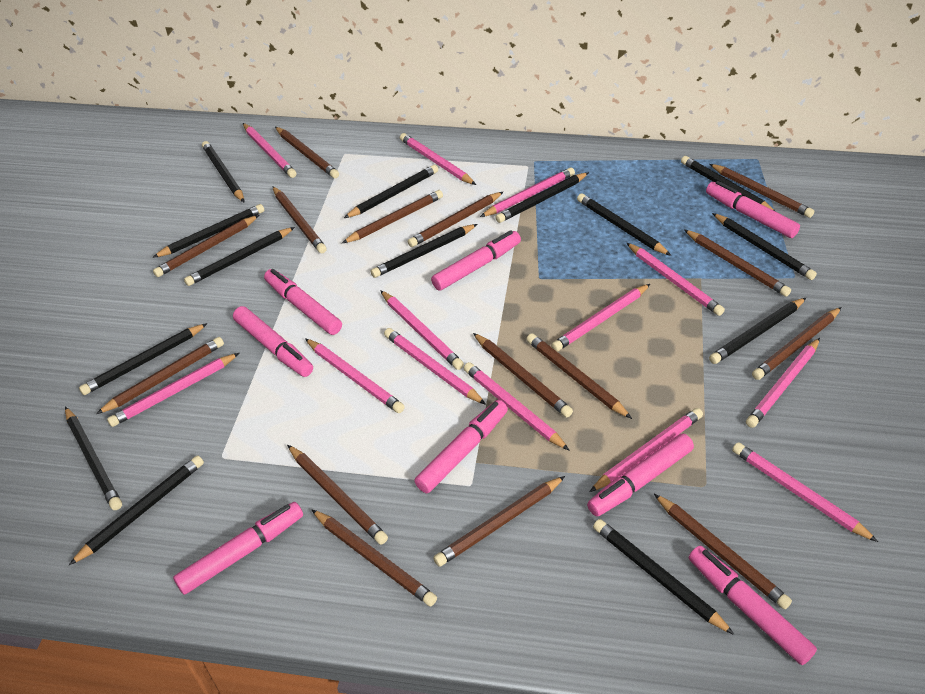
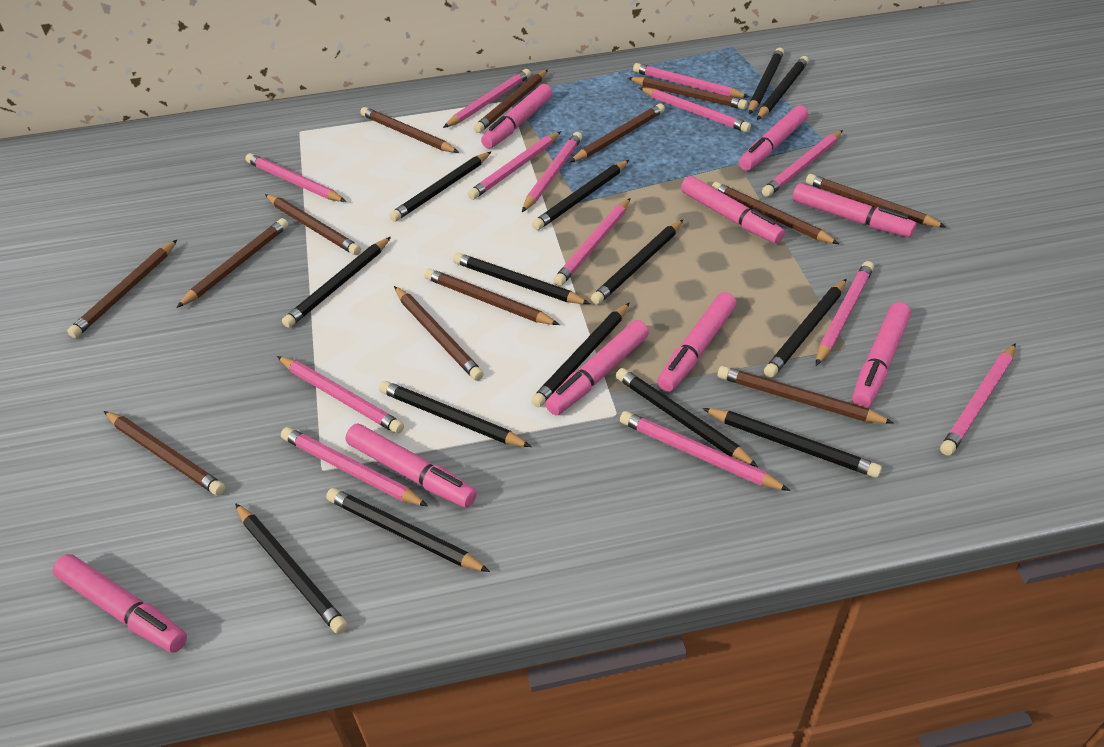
brown pencil: [96,337,224,414] [153,215,259,277] [272,186,327,253] [275,127,339,178] [287,445,388,545] [311,509,437,607] [342,190,443,243] [408,192,503,247] [433,476,565,567] [473,333,573,417] [526,333,632,419] [654,494,792,609] [684,229,791,297] [710,164,814,218] [752,307,842,380] = 15 -> [67,240,177,338] [104,411,225,496] [176,218,288,308] [265,194,361,255] [360,107,459,153] [394,286,484,381] [424,268,559,325] [474,70,548,133] [570,103,665,162] [628,77,747,110] [712,182,839,244] [717,366,894,424] [806,174,946,227] = 13
pink marker: [173,502,303,595] [233,306,313,377] [264,269,342,335] [414,400,508,493] [431,230,521,291] [587,433,694,517] [689,546,817,665] [706,181,800,238] = 8 -> [53,554,187,653] [345,424,477,508] [481,84,553,149] [545,320,649,415] [657,292,737,392] [681,176,785,244] [739,105,808,171] [792,183,916,237] [852,302,911,408] = 9

